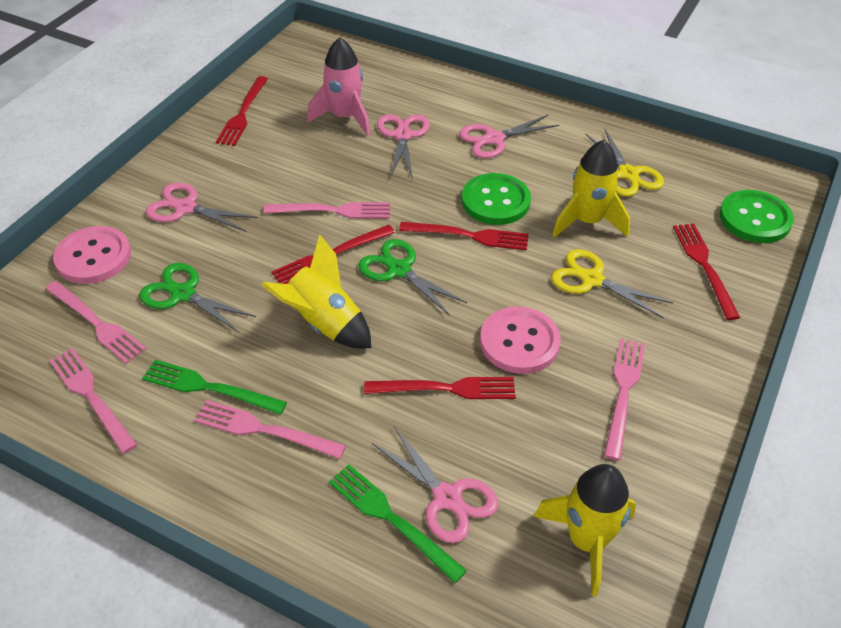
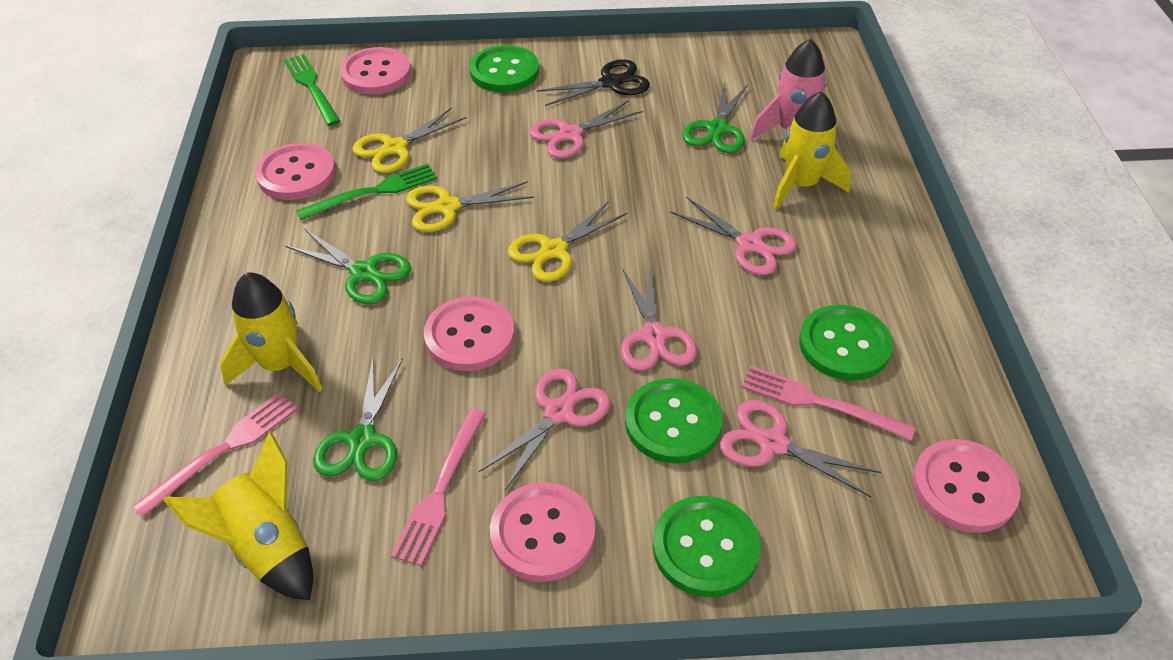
black scissors: none = 0 -> [537,59,650,106] = 1
green button: [462,173,531,225] [719,190,794,243] = 2 -> [469,45,539,92] [625,378,722,464] [653,496,760,597] [799,305,893,381] = 4
green scissors: [139,263,256,332] [358,239,467,316] = 2 -> [286,229,411,304] [313,358,403,481] [682,83,748,153] = 3
pink button: [53,226,131,284] [480,307,561,374] = 2 -> [255,143,336,200] [340,47,411,95] [424,296,515,371] [490,482,595,582] [912,439,1021,533] = 5
pink fork: [45,281,146,364] [49,348,137,454] [194,400,346,459] [263,202,390,219] [604,338,645,461] = 5 -> [132,392,298,517] [391,408,486,566] [741,366,916,440] = 3
pink scissors: [146,183,258,232] [372,426,498,543] [377,114,430,179] [459,114,559,158] = 4 -> [479,368,611,490] [529,100,643,158] [621,265,697,371] [670,197,797,275] [720,400,881,497] = 5
red fork: [216,76,268,146] [271,225,395,284] [364,377,516,399] [399,222,529,250] [673,223,740,320] = 5 -> none = 0
yellow scissors: [551,249,673,319] [585,128,664,197] = 2 -> [352,107,466,173] [406,181,534,232] [508,201,627,282] = 3

